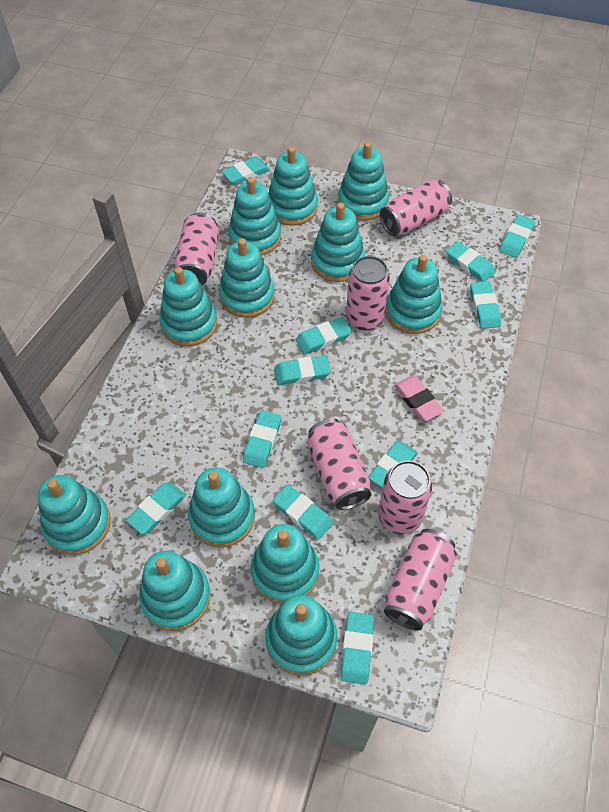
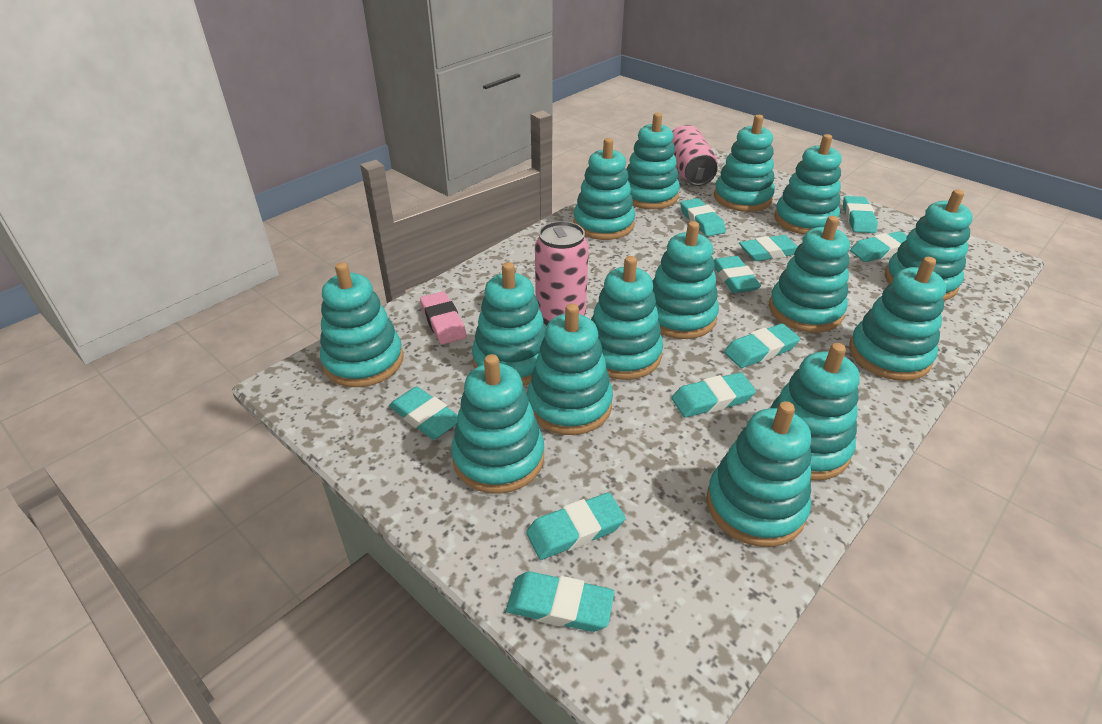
pink can: [174,212,220,285] [307,418,371,510] [346,256,390,330] [378,460,432,534] [380,179,452,236] [384,529,457,631] = 6 -> [535,221,589,325] [672,125,718,186] = 2
turquoise eraser: [126,482,186,534] [222,157,270,185] [243,410,282,468] [273,484,333,540] [274,356,331,385] [296,317,352,355] [340,612,374,684] [368,441,418,488] [446,241,495,282] [470,281,501,329] [499,215,535,258] = 11 -> [389,386,458,440] [506,571,615,632] [526,492,626,560] [671,372,756,418] [680,198,726,237] [714,256,761,293] [724,324,800,368] [739,235,798,261] [843,196,878,233] [850,231,907,262] = 10
turquoise stacking toy: [38,475,110,555] [139,551,211,631] [160,267,217,346] [188,467,255,547] [219,238,275,318] [228,177,281,256] [251,524,319,604] [266,595,337,676] [268,146,318,226] [311,203,365,282] [338,142,389,221] [385,255,443,334] = 12 -> [320,262,404,387] [451,354,544,494] [472,262,546,386] [527,303,613,435] [573,138,635,240] [591,256,663,380] [626,113,680,209] [652,221,719,339] [706,401,811,547] [714,115,775,212] [769,216,850,333] [771,343,860,481] [774,134,841,235] [849,257,946,381] [885,189,973,301] = 15

